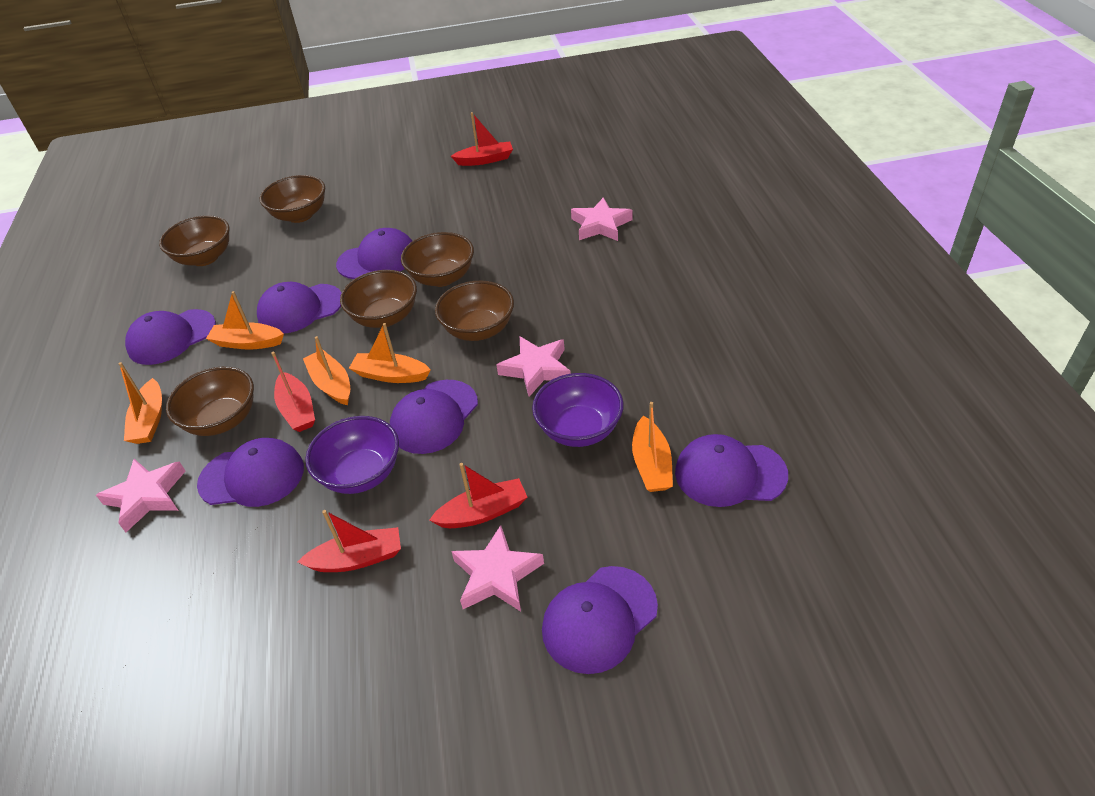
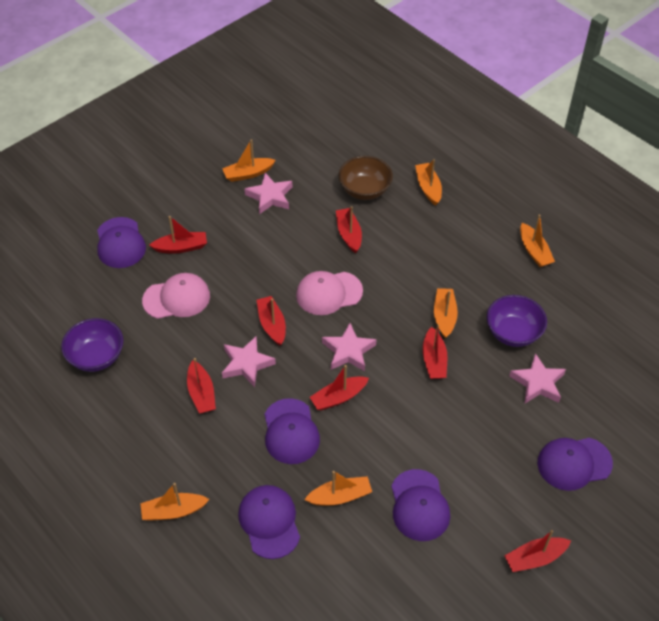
brown bowl: [159,215,230,266] [166,367,254,436] [260,175,325,223] [340,270,417,328] [401,232,474,287] [435,281,514,341] = 6 -> [339,156,393,200] = 1
orange boat: [118,362,162,444] [206,291,284,350] [303,336,350,405] [349,323,431,383] [632,402,673,492] = 5 -> [140,483,210,521] [222,139,276,182] [304,471,372,506] [415,159,442,206] [434,288,458,338] [520,215,555,267] = 6
pink cap: none = 0 -> [142,273,210,319] [296,271,363,315] = 2
purple cap: [125,309,216,365] [197,438,304,507] [257,282,342,333] [336,228,412,279] [390,380,478,454] [542,566,658,674] [675,434,788,507] = 7 -> [97,217,146,268] [238,485,300,559] [264,398,320,464] [391,469,450,541] [537,438,613,491] = 5
red boat: [271,352,315,432] [298,510,401,572] [429,463,527,528] [451,112,513,166] = 4 -> [149,216,207,253] [187,358,216,413] [256,296,286,346] [310,365,369,411] [336,206,362,253] [423,324,447,379] [505,530,571,572] = 7

